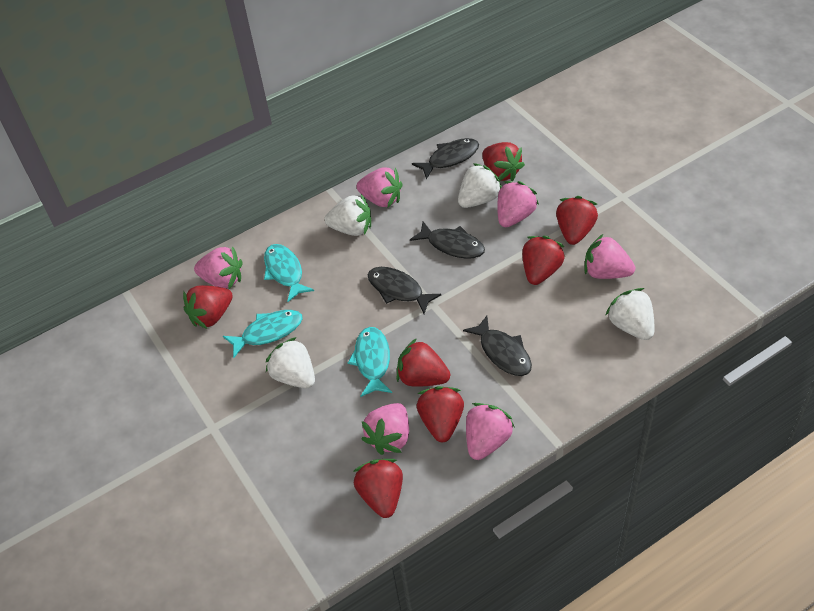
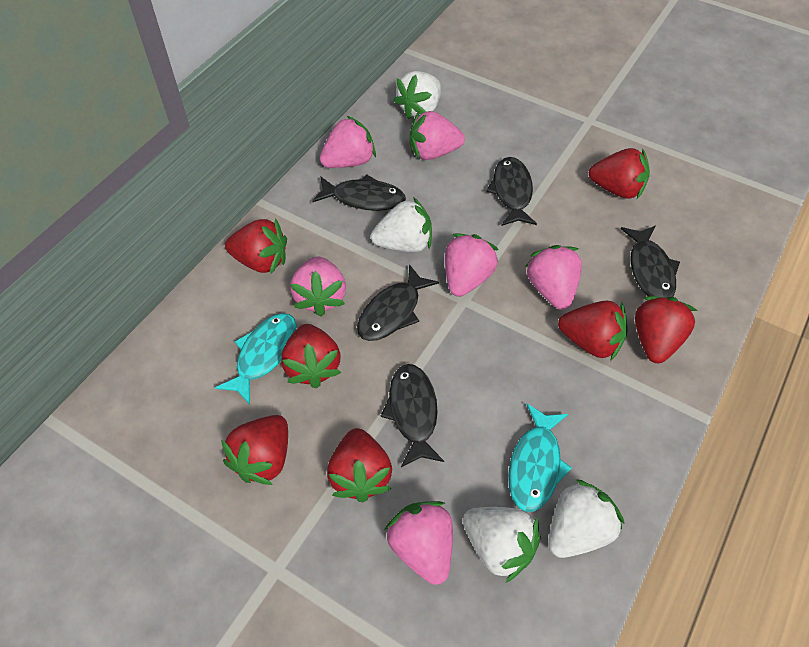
black fish: [368,267,441,314] [410,222,485,259] [412,138,479,180] [463,316,532,376] = 4 -> [313,174,406,211] [357,264,439,341] [381,364,444,467] [486,157,537,226] [621,225,680,298] = 5
turquoise fish: [223,310,303,358] [264,244,314,302] [348,327,392,397] = 3 -> [215,313,296,404] [508,404,572,512] = 2

